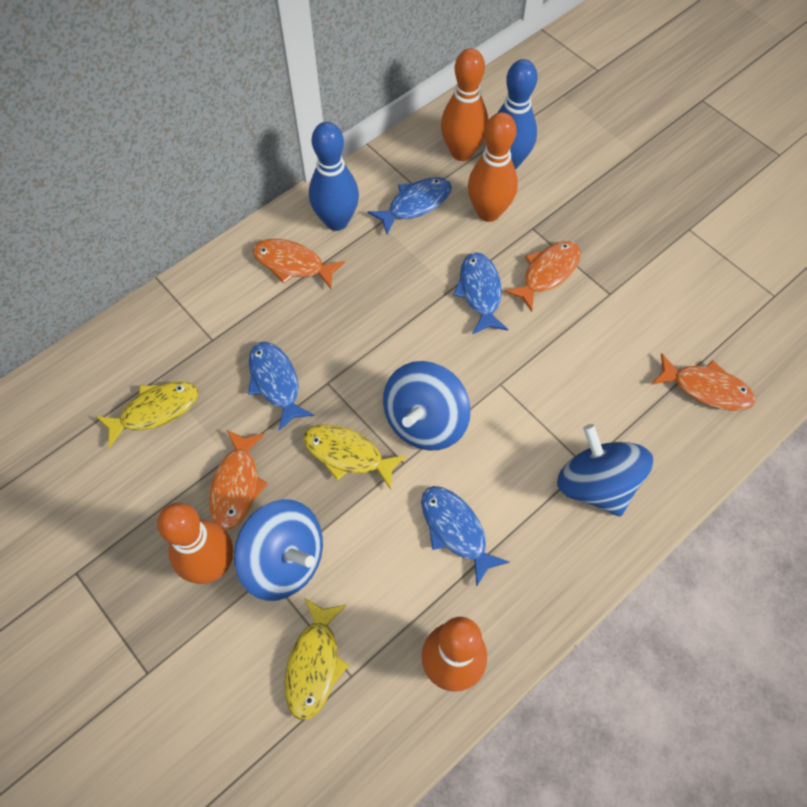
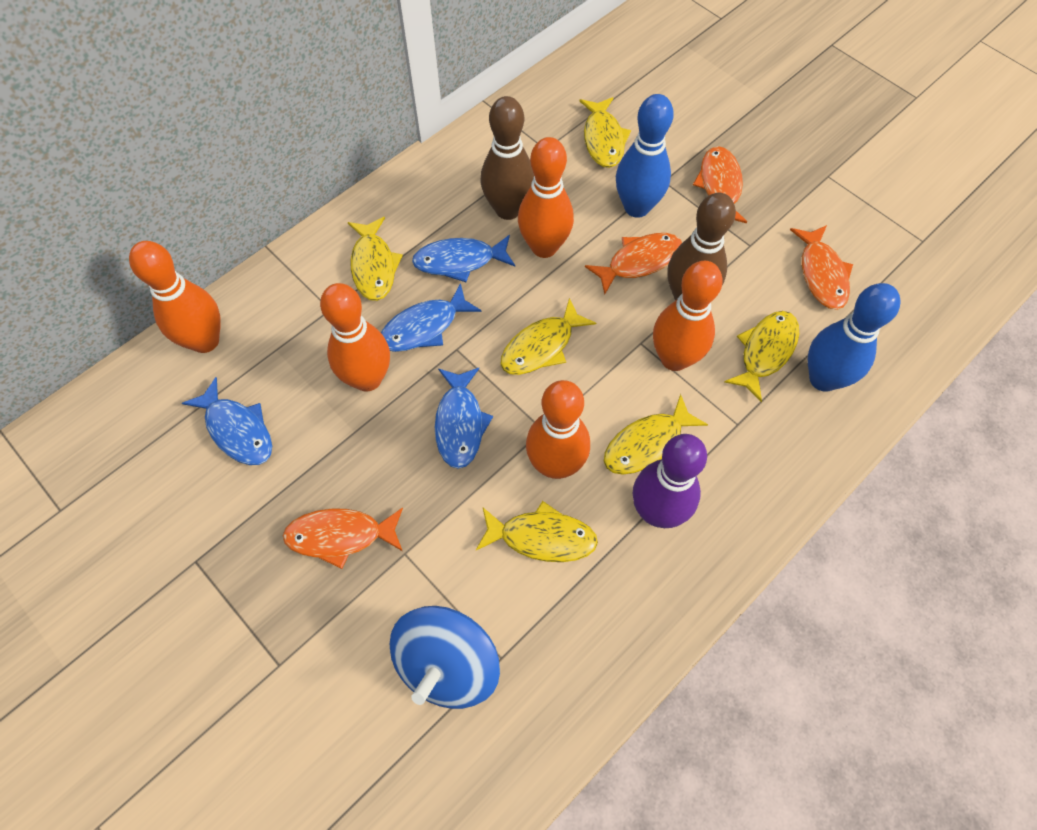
blue spinning top: [234,499,323,601] [383,361,471,451] [557,424,653,516] = 3 -> [390,606,500,709] = 1
brown bowling pin: none = 0 -> [481,96,534,220] [667,193,736,301] = 2
orange bowling pin: [157,503,233,584] [421,617,487,692] [441,48,488,161] [468,112,518,222] = 4 -> [129,241,221,353] [320,283,390,392] [518,137,574,258] [526,380,590,479] [653,261,723,371] = 5
purple bowling pin: none = 0 -> [633,434,707,528] = 1
yellow fish: [96,382,198,448] [285,598,349,720] [303,424,407,490] = 3 -> [348,217,403,301] [476,501,598,562] [500,298,596,375] [580,97,631,168] [604,394,708,475] [724,311,799,402] = 6

